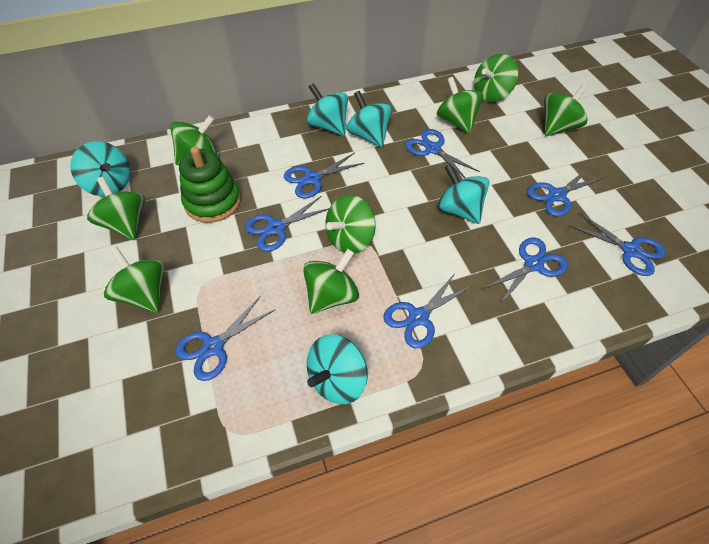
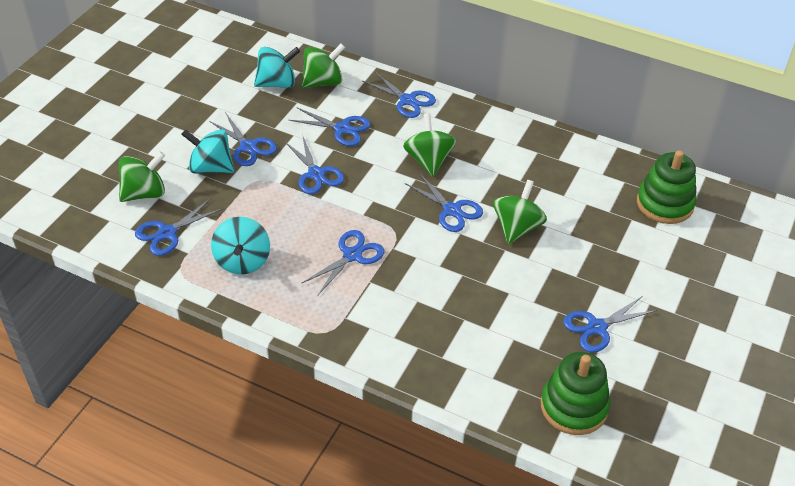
green spinning top: [87,177,145,240] [104,246,164,313] [170,115,217,165] [303,249,359,314] [325,195,376,254] [437,77,483,134] [474,54,518,102] [544,85,588,136] = 8 -> [118,151,165,202] [302,44,345,88] [403,113,456,177] [493,180,547,244] = 4
green stacking toy: [179,147,241,223] = 1 -> [541,352,610,435] [637,150,696,224] = 2
turquoise spinning top: [70,141,130,196] [307,83,348,136] [307,334,368,404] [347,91,392,147] [438,164,489,224] = 5 -> [181,129,235,174] [211,217,270,274] [254,47,300,88] = 3

